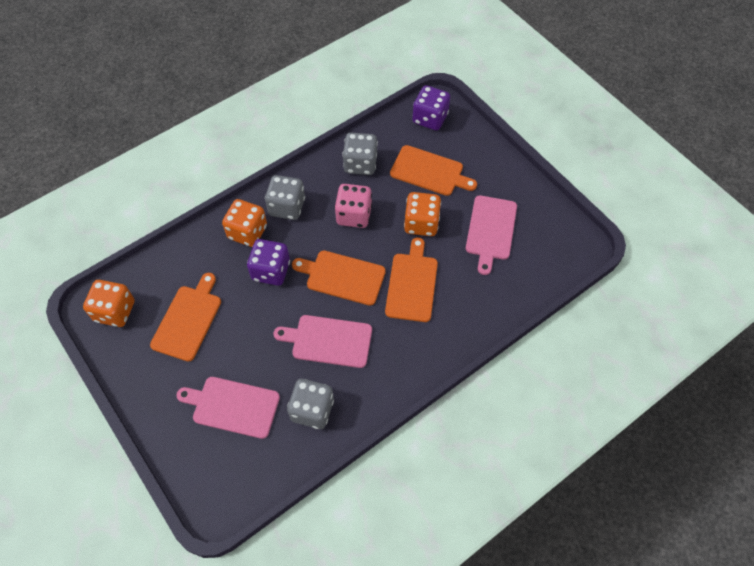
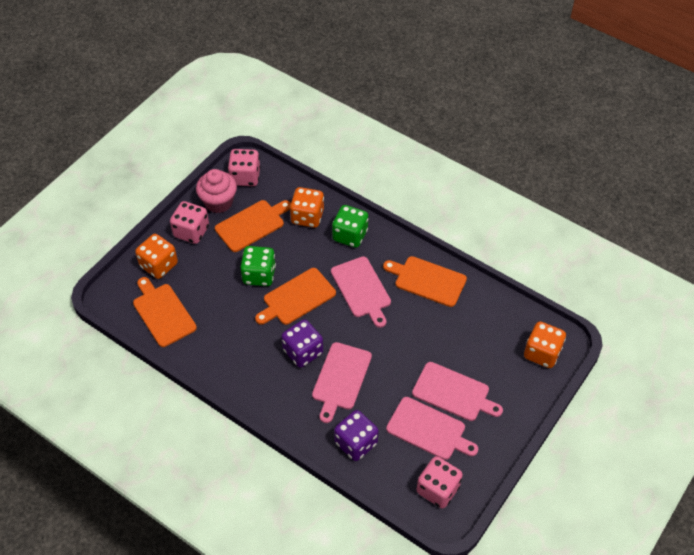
green dice: none = 0 -> [240,246,276,286] [332,205,368,248] = 2
grey dice: [265,175,305,220] [287,379,334,429] [342,133,378,175] = 3 -> none = 0
pink cupcake: none = 0 -> [196,169,237,213] = 1
pink cutting board: [176,377,280,439] [274,315,372,368] [466,195,517,275] = 3 -> [312,342,372,423] [331,257,391,328] [386,397,478,460] [412,362,503,421] = 4
pink dice: [335,184,372,228] = 1 -> [170,201,209,244] [228,149,261,186] [416,456,463,508] = 3

